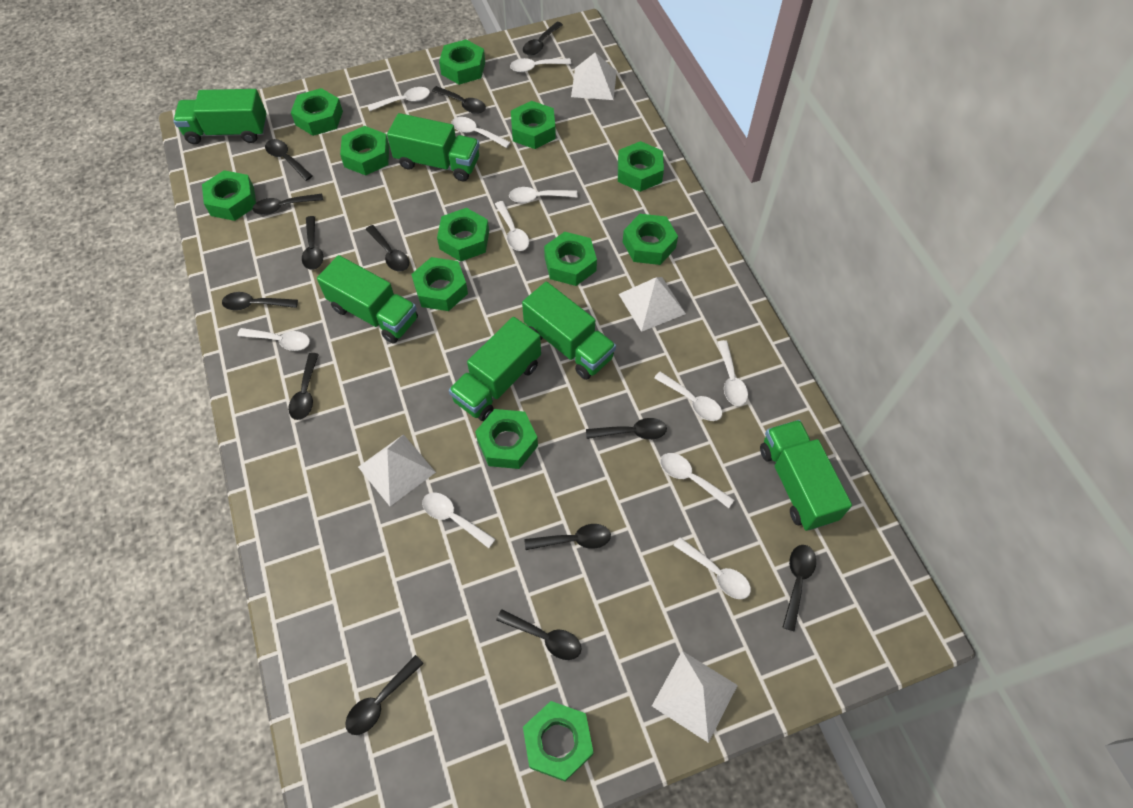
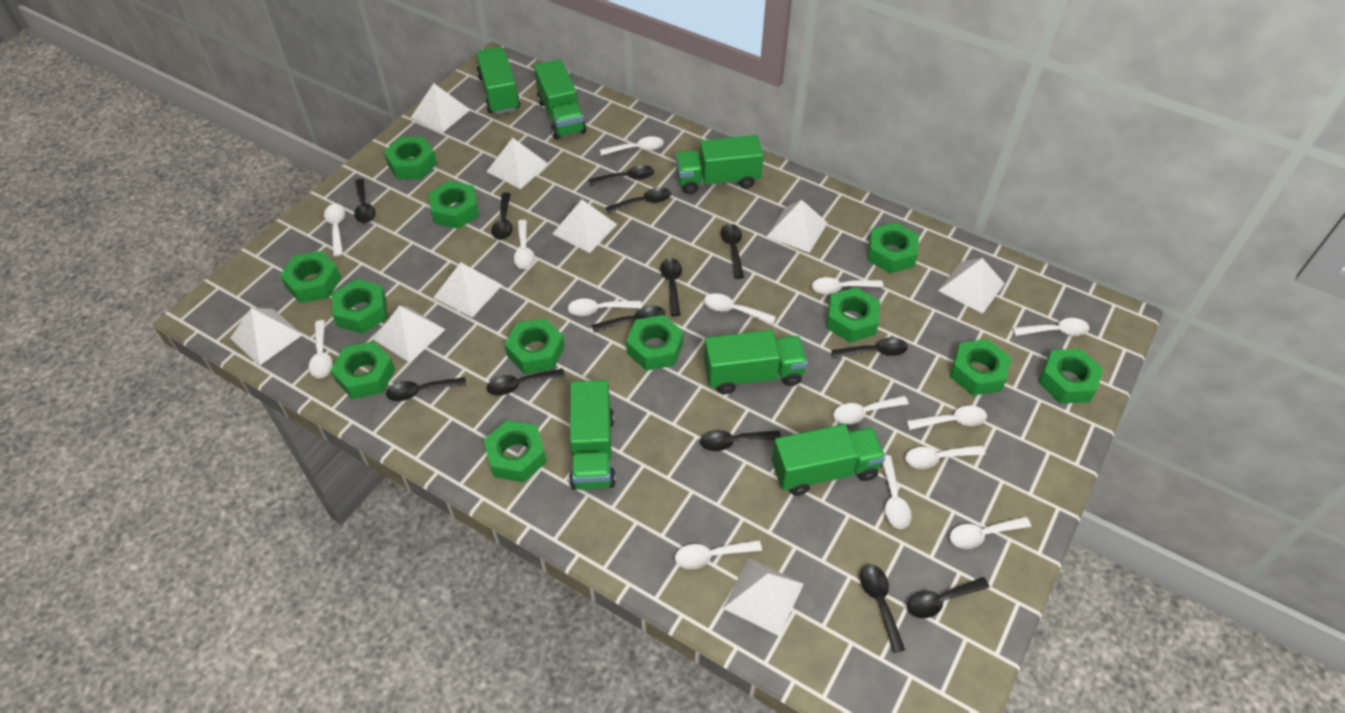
white pyramid: [358,434,436,506] [571,52,617,100] [619,277,686,332] [652,651,738,743] = 4 -> [230,308,303,365] [373,306,446,363] [411,83,470,133] [433,262,502,318] [486,138,548,189] [552,200,617,253] [723,558,804,636] [766,200,828,253] [938,258,1005,314] = 9
white spoon: [237,328,310,351] [367,87,430,111] [422,493,496,548] [451,117,511,148] [495,201,529,251] [509,187,578,203] [510,58,571,72] [654,371,722,421] [660,453,734,508] [673,537,751,599] [717,340,748,406] = 11 -> [309,320,332,378] [324,204,345,256] [513,220,535,269] [567,299,642,316] [600,136,664,156] [675,540,762,569] [704,293,776,324] [812,277,884,294] [833,396,909,424] [882,455,911,529] [905,445,985,469] [907,406,987,430] [950,517,1031,549] [1013,318,1089,336] = 14

